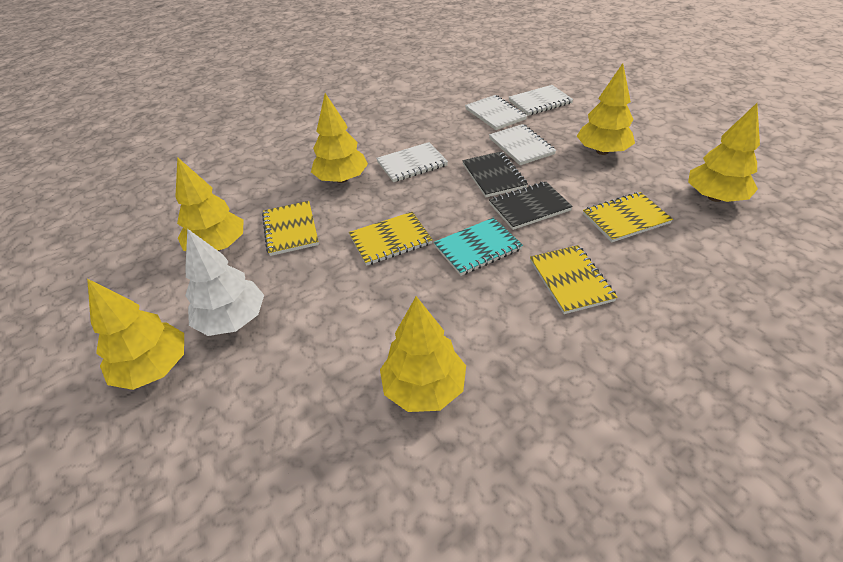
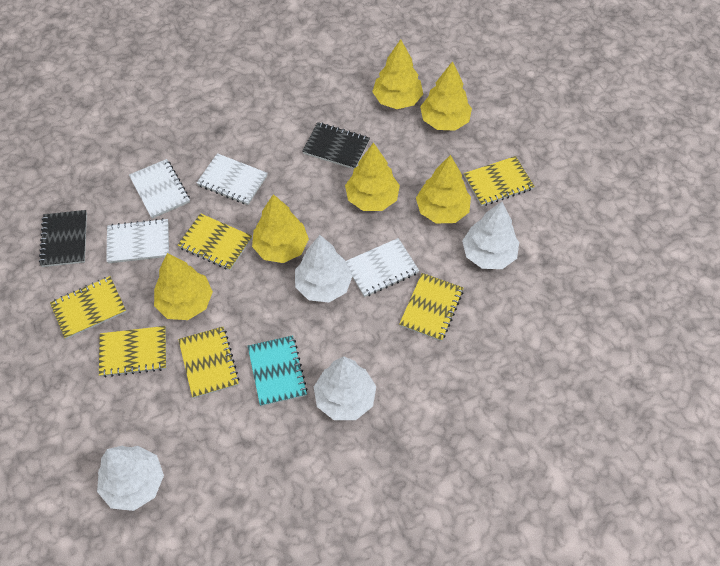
white tree: [185,229,264,336] = 1 -> [97,446,164,511] [295,235,353,302] [314,356,376,420] [462,202,519,269] = 4
yellow notebook: [262,201,319,256] [349,212,433,266] [530,245,618,314] [583,192,673,242] = 4 -> [50,276,126,339] [99,326,166,377] [178,213,252,270] [178,327,240,398] [399,273,463,341] [464,156,535,206] = 6

